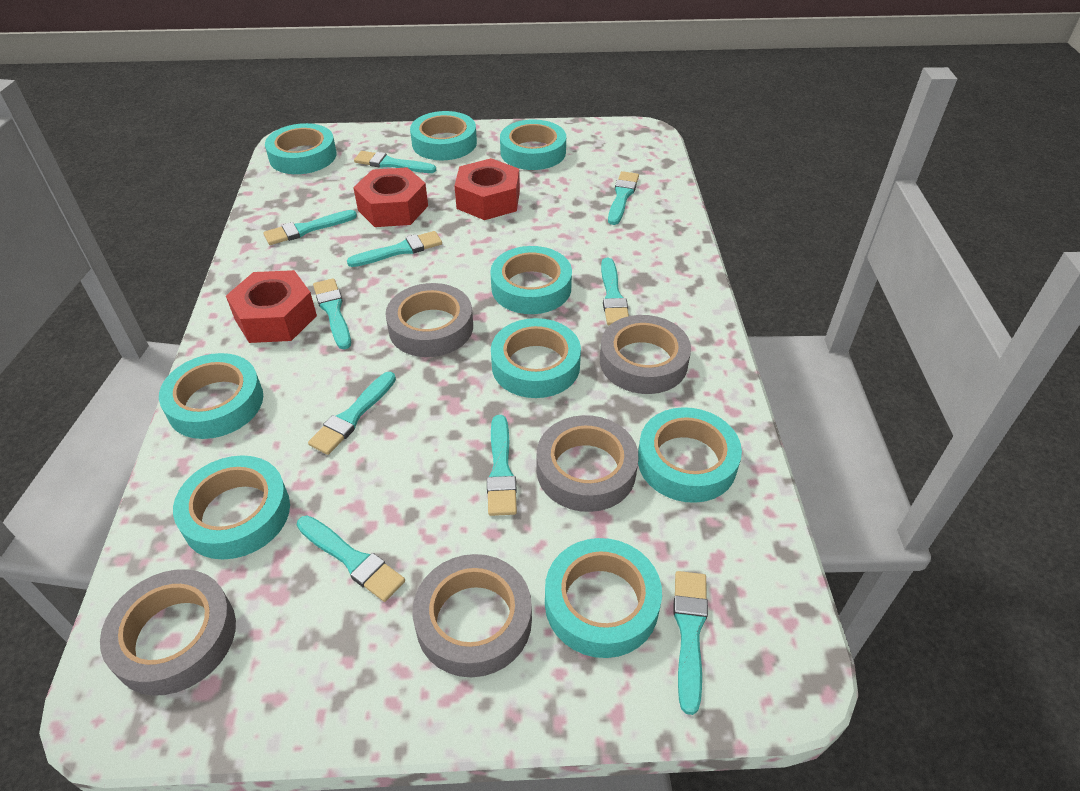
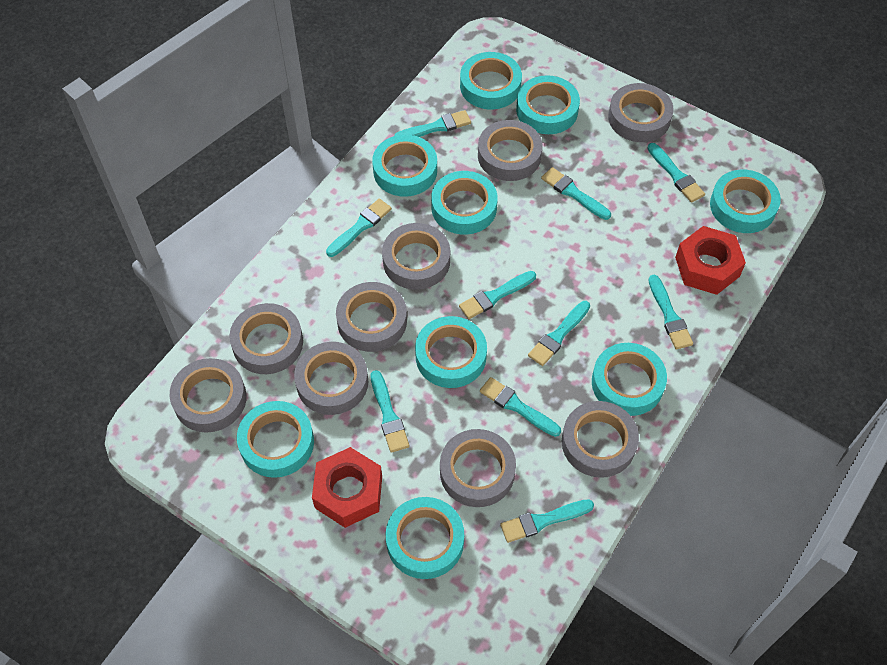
grey tape: [100,569,236,696] [385,283,473,357] [413,554,532,677] [537,415,639,512] [600,315,691,394] = 5 -> [170,358,246,432] [229,303,303,374] [294,342,368,415] [336,282,407,352] [382,223,450,290] [440,429,516,507] [478,120,542,181] [562,401,639,478] [608,83,674,142] = 9
red nut: [226,270,317,343] [353,167,428,227] [454,158,520,220] = 3 -> [312,447,382,528] [675,226,746,295] = 2

